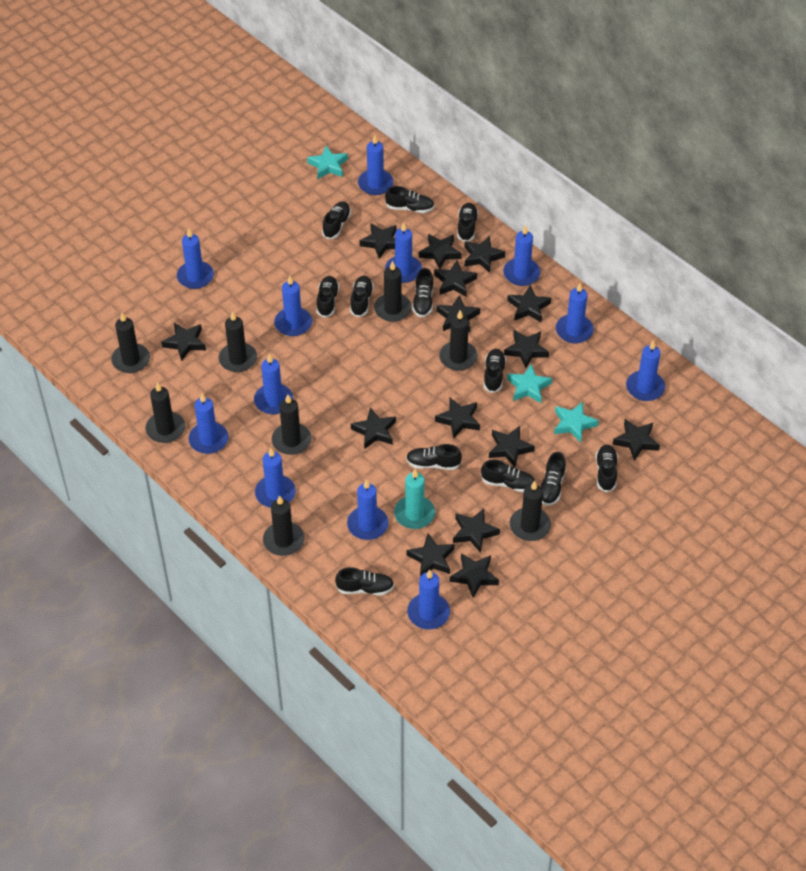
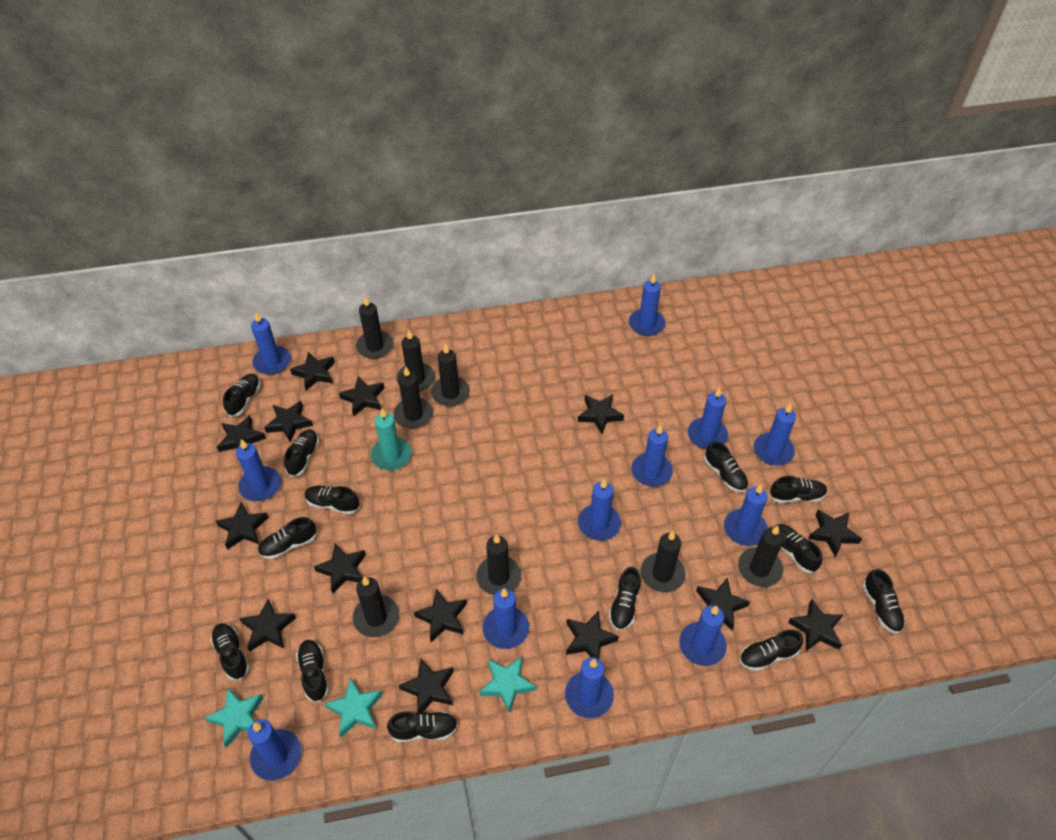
black shoe: [316,276,339,318] [322,201,351,239] [335,567,394,595] [350,276,374,317] [385,186,434,213] [406,444,462,470] [412,268,434,317] [457,203,478,242] [481,459,535,492] [484,349,506,393] [540,452,566,506] [596,445,618,492] = 12 -> [210,623,250,680] [223,374,261,417] [258,517,317,559] [284,429,319,477] [296,640,329,702] [305,486,360,515] [387,711,458,742] [609,567,641,631] [704,441,748,493] [740,629,803,671] [769,476,828,503] [775,524,822,573] [862,569,905,634] = 13
black star: [161,323,206,361] [351,407,396,449] [360,223,396,259] [407,533,455,577] [419,234,462,269] [434,260,477,297] [435,398,480,438] [436,295,480,333] [450,553,499,598] [453,509,500,553] [465,236,505,273] [489,426,535,467] [504,330,549,368] [507,285,551,323] [613,419,660,461] = 15 -> [216,502,269,549] [217,415,266,452] [239,599,296,651] [264,401,313,442] [290,352,335,391] [314,544,366,593] [339,376,384,417] [399,658,454,712] [414,589,467,642] [566,611,619,659] [578,394,624,434] [696,577,750,630] [788,599,843,651] [808,510,862,557] = 14

